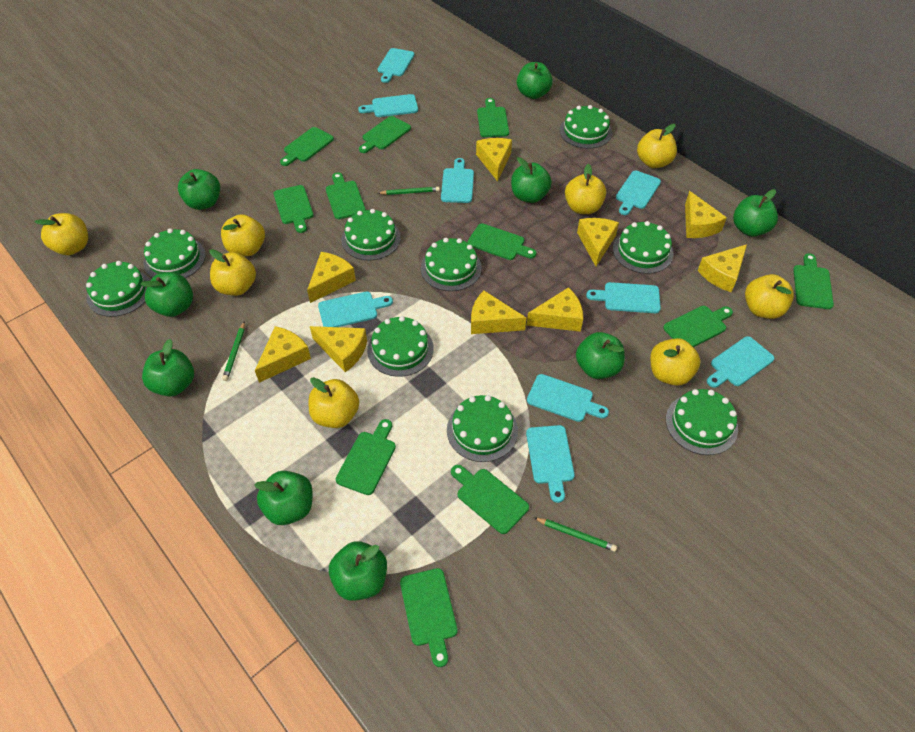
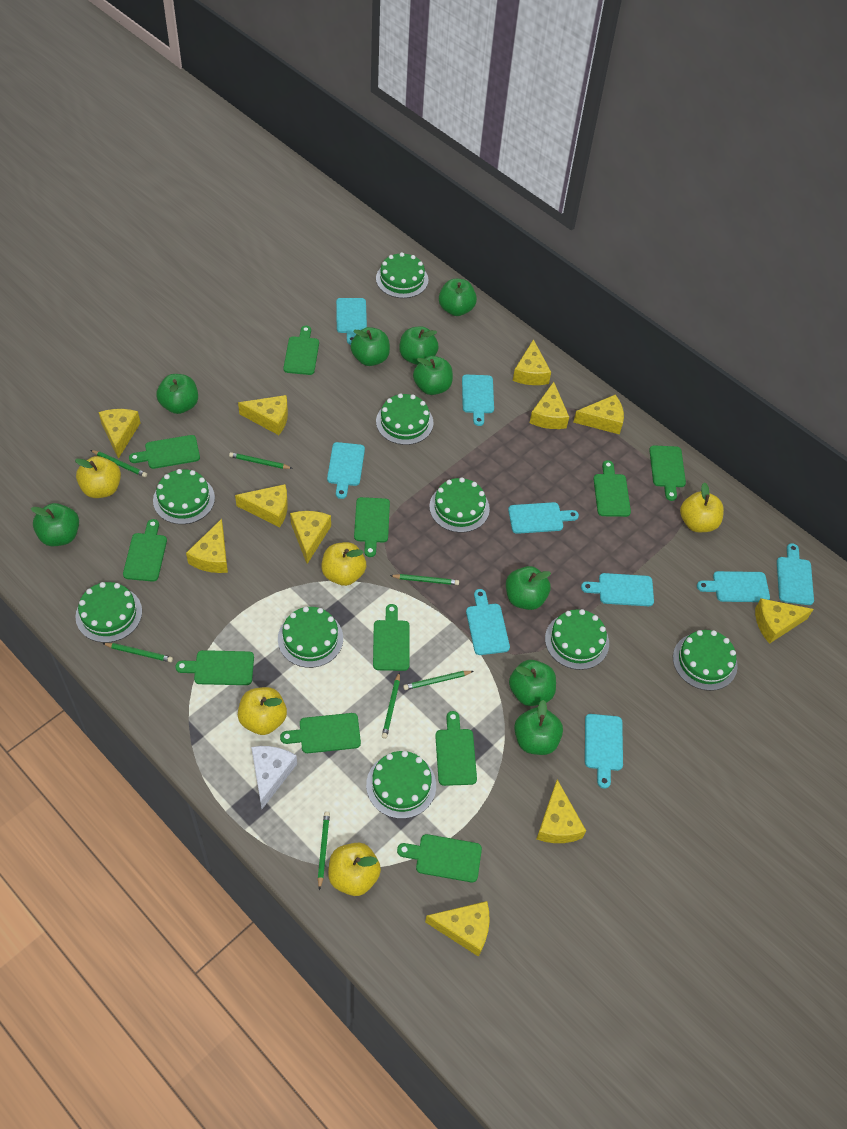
green pencil: [222,321,245,381] [378,187,440,195] [534,518,617,552] = 3 -> [91,450,147,477] [102,643,173,662] [229,452,293,469] [318,811,330,890] [382,672,400,739] [390,574,459,585] [403,671,473,690] = 7
white cheese: none = 0 -> [251,746,297,809] = 1
yellow apple: [34,213,88,255] [209,249,256,296] [221,214,265,256] [309,377,359,428] [565,164,606,214] [637,124,677,168] [650,338,700,386] [745,274,794,319] = 8 -> [75,456,121,498] [238,687,287,735] [321,542,366,586] [328,843,381,896] [680,482,724,532] = 5
yellow cheese: [255,326,311,383] [307,252,356,303] [310,326,367,372] [471,291,526,334] [476,138,512,182] [527,287,583,332] [577,218,619,267] [685,191,727,238] [698,244,747,292] = 9 -> [98,409,140,459] [186,519,228,573] [235,484,288,527] [238,395,288,435] [290,511,331,564] [425,901,490,957] [513,339,551,385] [530,382,569,429] [537,779,586,843] [573,395,624,435] [755,598,814,644] = 11

